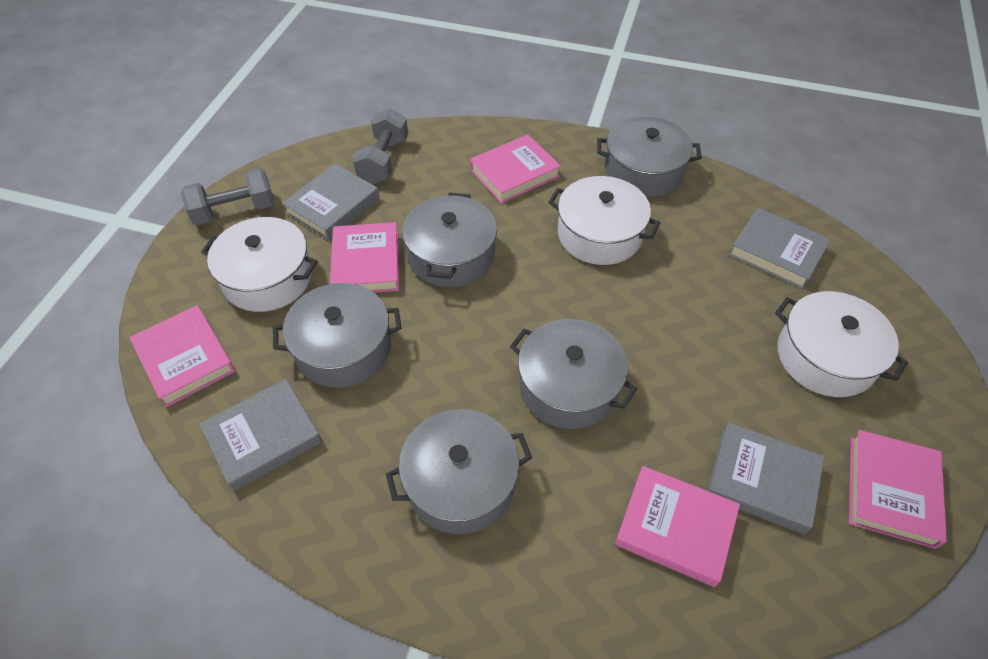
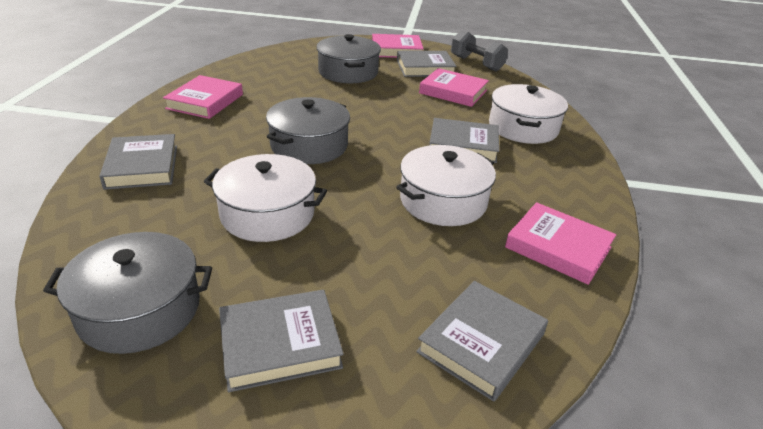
grey book: [199,379,322,491] [282,163,379,240] [707,422,824,534] [729,208,831,289] = 4 -> [99,134,177,190] [219,290,344,392] [397,51,457,77] [416,281,548,402] [430,118,499,163] = 5
grey dumbbell: [181,168,274,225] [353,108,408,184] = 2 -> [451,30,508,71] = 1
grey pot: [273,283,402,388] [386,409,532,534] [402,192,497,287] [510,319,637,429] [597,117,702,197] = 5 -> [43,232,212,354] [266,97,350,164] [316,34,381,83] = 3
pink book: [129,305,235,407] [330,222,399,293] [470,134,561,203] [615,466,740,587] [849,430,947,549] = 5 -> [163,75,243,119] [372,34,424,58] [419,68,489,107] [505,202,616,285] = 4

